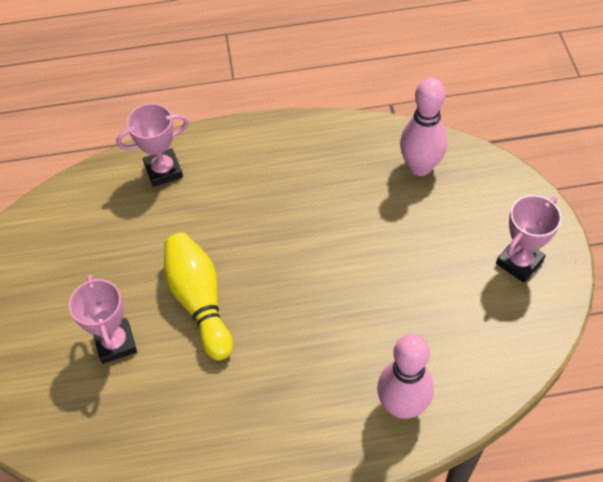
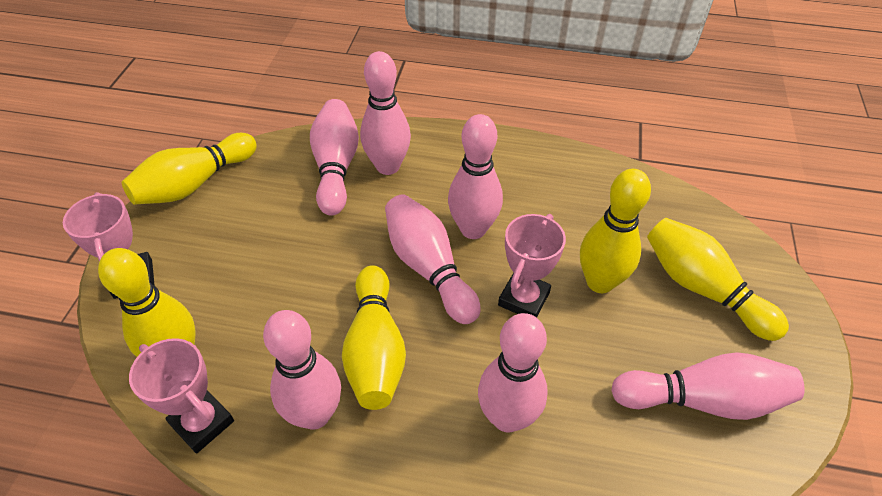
pink bowling pin: [377,334,434,419] [400,78,448,176] = 2 -> [263,310,341,430] [310,99,359,216] [360,51,411,175] [385,194,481,324] [448,114,503,239] [478,313,548,433] [611,352,804,420] = 7
yellow bowling pin: [164,233,233,360] = 1 -> [98,248,196,357] [122,133,257,205] [342,265,406,410] [580,169,651,293] [647,218,789,341] = 5

